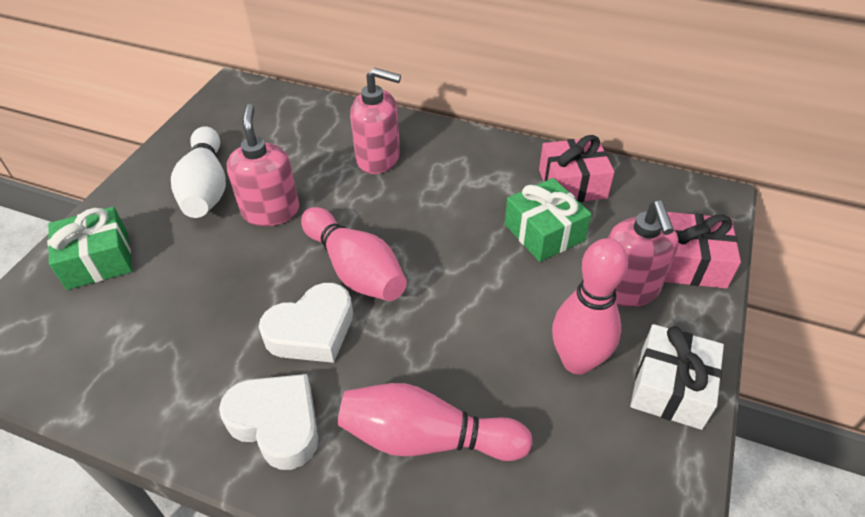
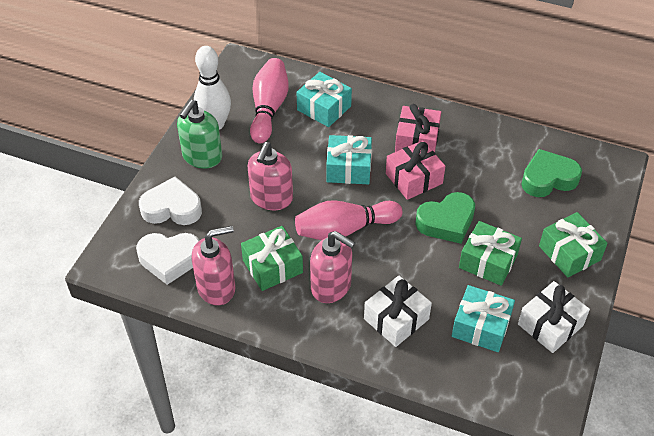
green gift: [47,207,132,290] [505,178,591,262] = 2 -> [241,226,303,291] [459,221,522,286] [539,212,608,278] = 3
green heart: none = 0 -> [415,192,475,244] [521,149,582,197] = 2
green soap dispenser: none = 0 -> [177,100,222,168] = 1
pink bowling pin: [301,207,407,301] [337,383,532,461] [552,238,628,375] = 3 -> [250,58,289,143] [295,200,402,240] = 2
turquoise gift: none = 0 -> [296,72,352,127] [326,135,372,184] [452,285,515,352] = 3
white gift: [630,324,724,430] = 1 -> [364,276,432,347] [518,281,590,353] = 2

